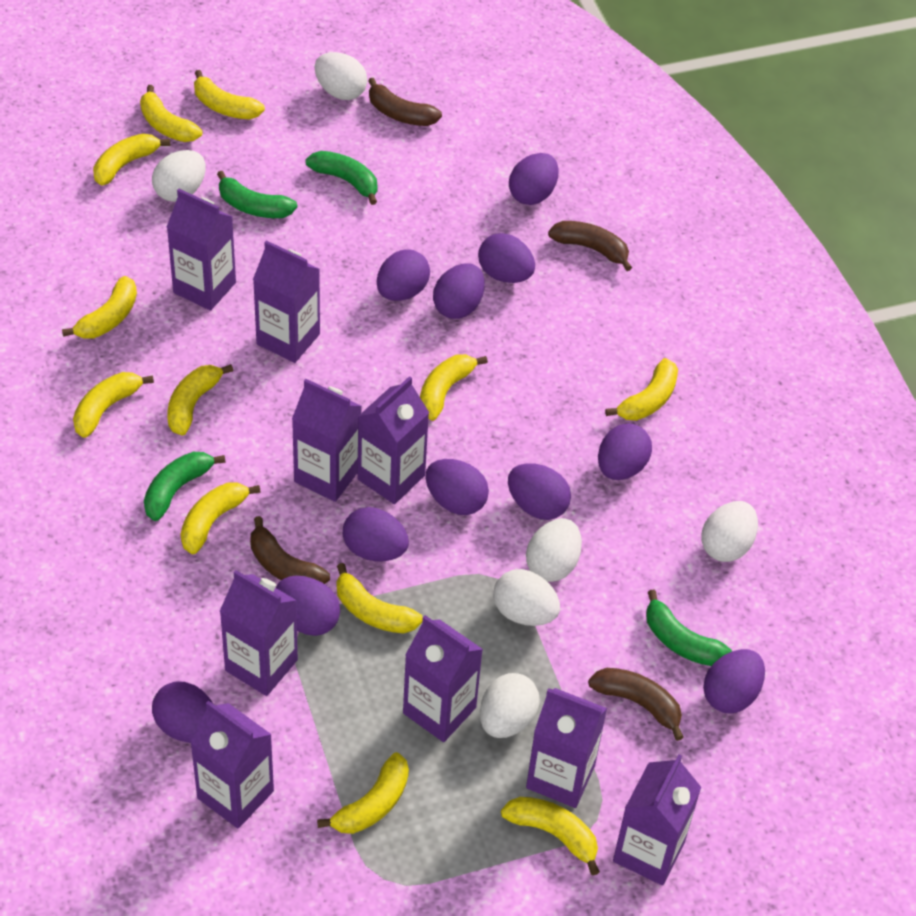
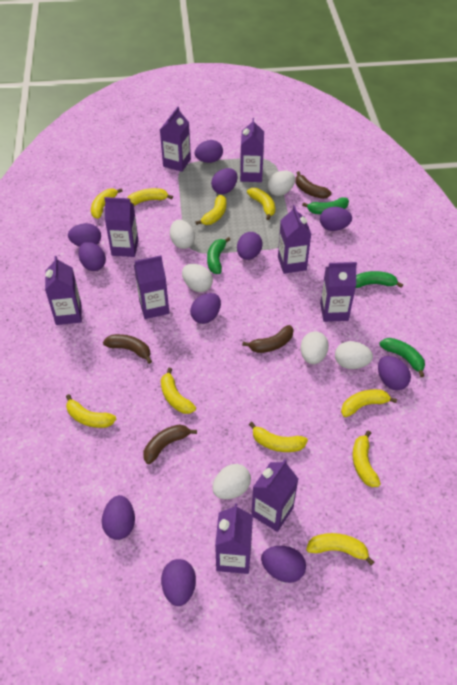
yellow banana: [62,276,137,339] [73,372,154,438] [93,133,170,186] [140,85,202,142] [167,364,234,436] [181,482,261,554] [194,70,265,120] [317,752,409,834] [336,563,423,633] [420,354,488,421] [501,797,600,876] [605,358,678,421] = 12 -> [66,394,116,428] [91,188,123,219] [127,188,173,206] [161,368,196,414] [196,195,226,225] [247,188,275,220] [249,422,308,452] [306,533,374,566] [341,389,397,417] [353,430,381,487] = 10

